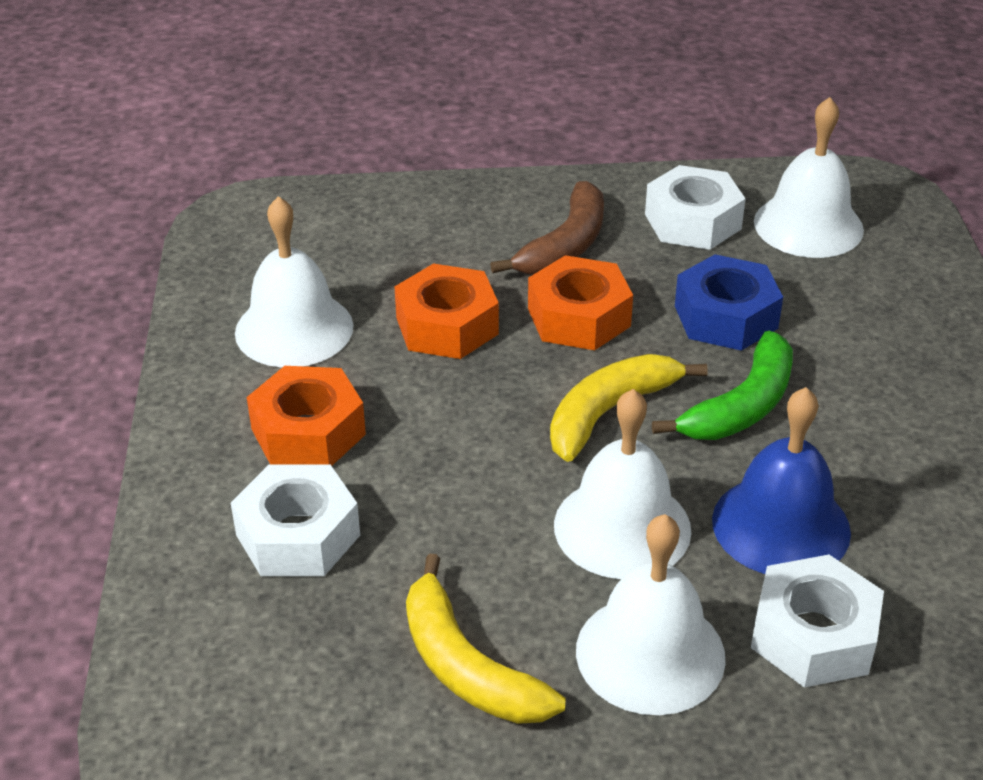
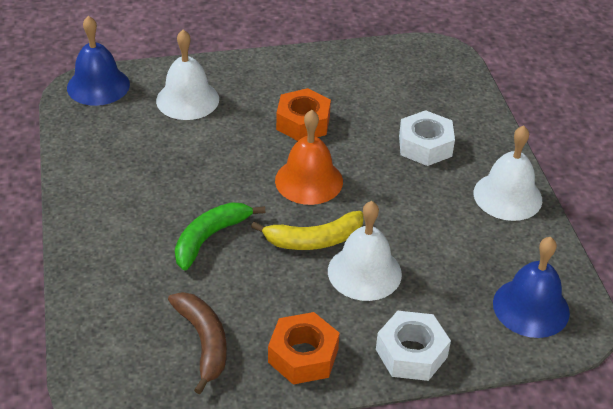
blue bell: [712,387,851,574] = 1 -> [67,16,130,106] [493,237,570,338] = 2
blue nut: [675,254,783,351] = 1 -> none = 0
orange bell: none = 0 -> [275,110,343,205] = 1
orange nut: [247,366,366,466] [394,263,499,359] [528,255,633,350] = 3 -> [268,312,340,385] [276,88,331,141] = 2
white bell: [235,196,353,368] [554,389,692,579] [576,514,726,715] [754,97,864,258] = 4 -> [156,30,219,120] [328,201,402,301] [474,125,542,221] = 3
white nut: [231,464,360,576] [645,165,746,250] [751,555,884,688] = 3 -> [376,311,451,381] [399,110,455,166] = 2
yellow banana: [406,554,566,724] [550,354,708,462] = 2 -> [251,211,363,250] = 1

